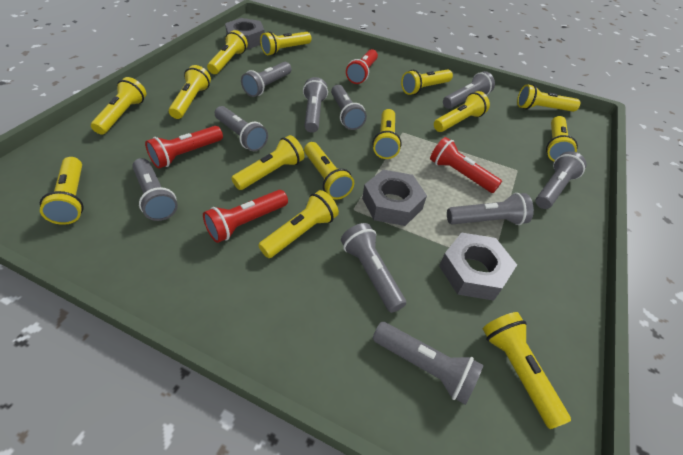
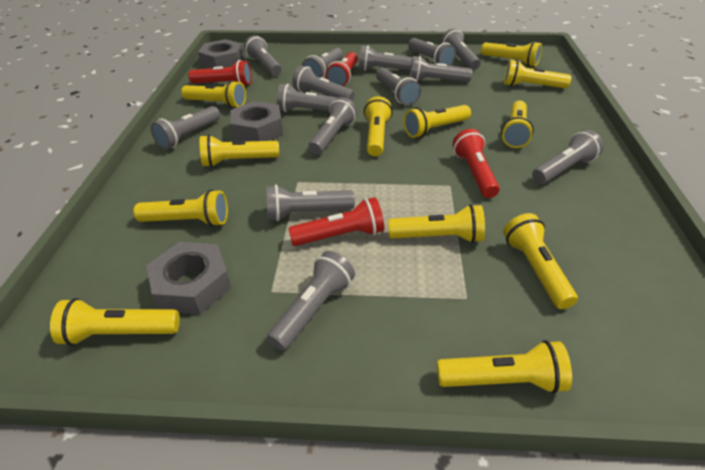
grey flashlight: [132,158,178,221] [215,106,268,151] [241,62,292,97] [303,77,328,133] [331,85,367,130] [341,223,406,313] [373,322,483,405] [443,71,495,109] [447,193,534,225] [536,151,587,209] = 10 -> [151,106,220,150] [244,35,282,76] [266,184,355,221] [267,251,355,351] [277,84,339,112] [292,66,355,101] [302,48,343,78] [308,97,357,155] [359,45,413,71] [376,68,421,106] [408,38,456,66] [410,56,473,82] [441,28,480,70] [532,130,603,184] = 14
yellow flashlight: [40,157,84,225] [91,77,146,134] [169,65,211,119] [207,30,248,74] [231,135,305,190] [258,190,339,258] [260,31,311,55] [304,142,354,199] [373,109,402,159] [401,69,453,95] [434,91,490,132] [483,312,571,429] [517,84,580,112] [546,116,578,161] = 14 -> [50,298,180,346] [133,190,228,227] [181,80,246,109] [200,135,279,167] [364,96,393,156] [388,204,485,243] [404,105,471,138] [437,340,572,394] [481,41,542,67] [501,101,534,148] [503,213,578,309] [504,60,572,89] = 12

